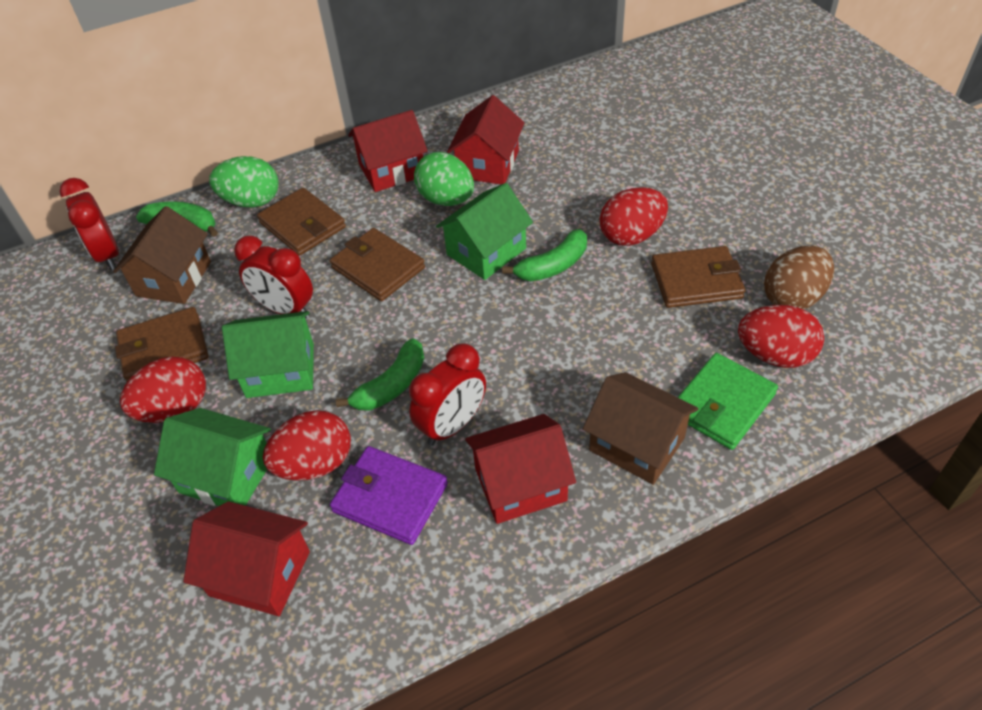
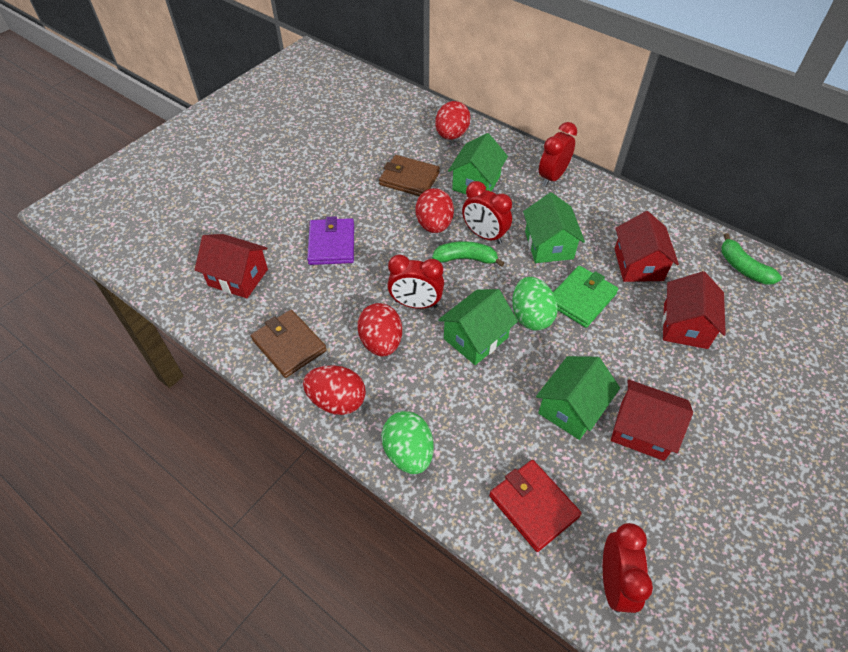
brown egg: [764,246,834,310] = 1 -> none = 0
brown house: [113,206,211,304] [583,372,699,485] = 2 -> none = 0
brown wallet: [115,307,208,382] [257,188,346,256] [330,228,425,301] [651,246,745,308] = 4 -> [251,310,327,378] [379,155,440,196] = 2
green banana: [136,201,218,237] [336,338,424,410] [502,229,587,281] = 3 -> [432,241,504,267] [721,233,782,284] = 2
green house: [154,408,271,506] [222,311,314,398] [436,183,533,280] = 3 -> [438,289,518,365] [448,133,508,194] [523,192,585,263] [536,356,620,440] = 4
red clock: [59,178,119,270] [234,236,313,319] [409,343,486,446] = 3 -> [387,255,444,309] [462,181,512,244] [539,122,577,187] [603,523,653,613] = 4
red wallet: none = 0 -> [489,460,581,552] = 1

